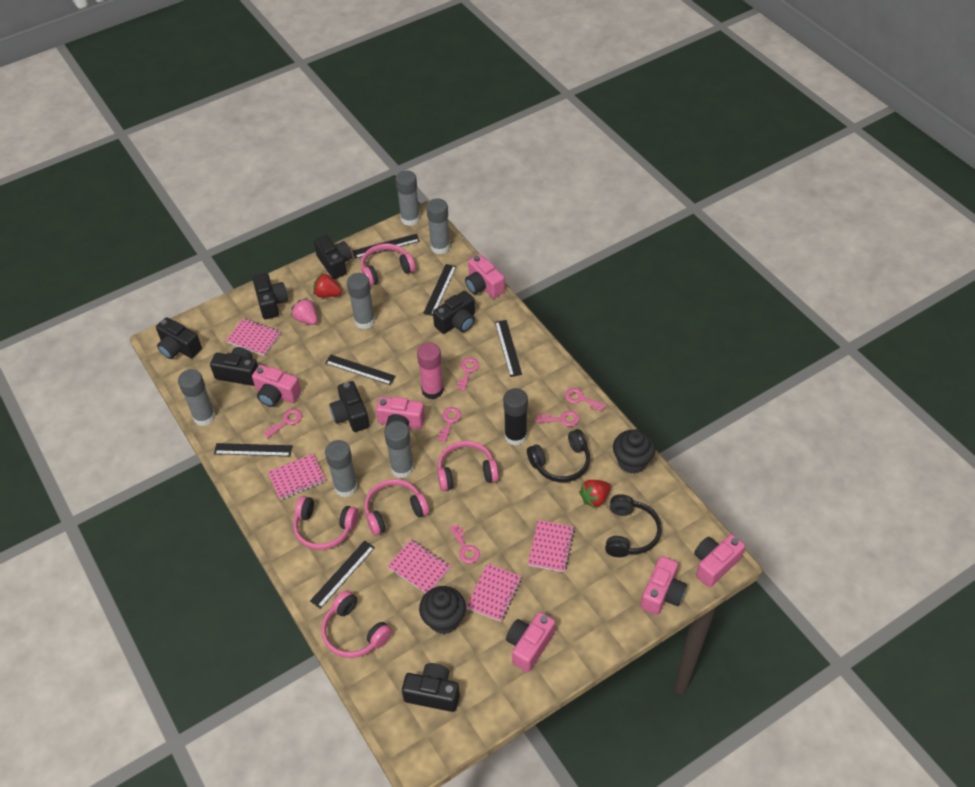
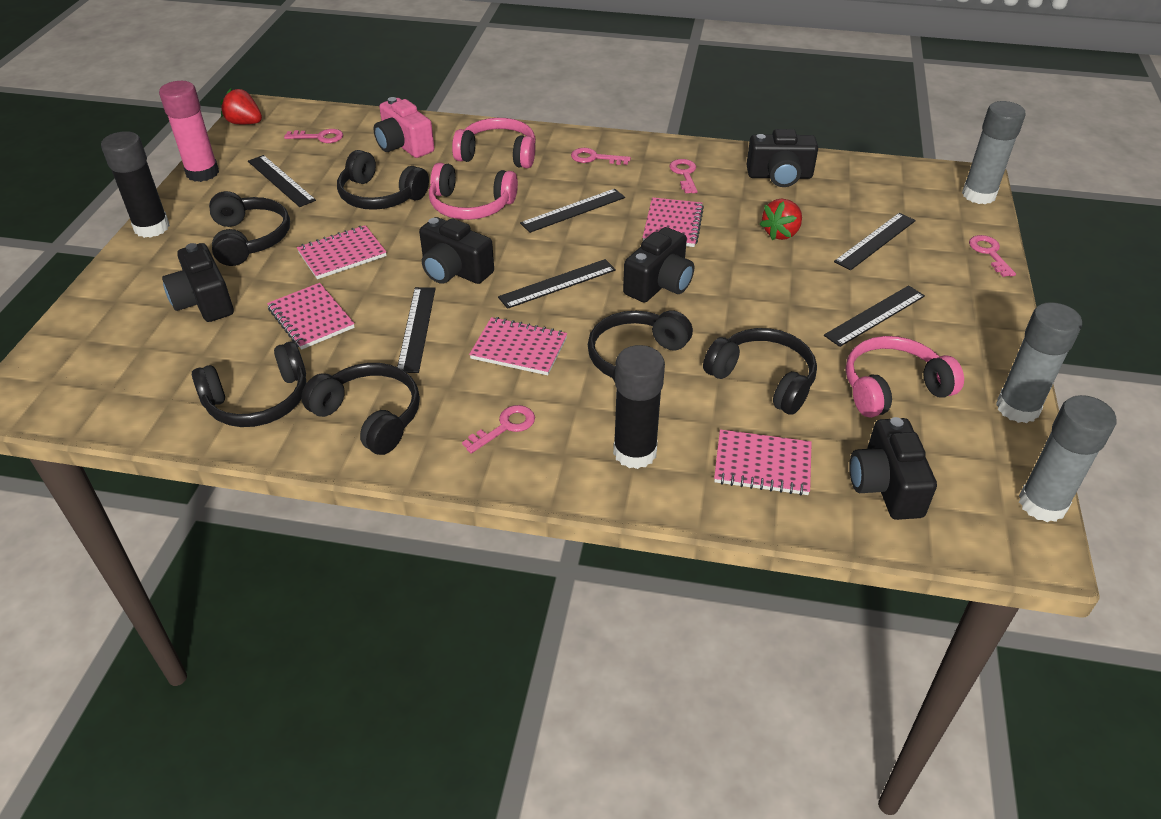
black camera: [156,317,202,359] [210,347,258,386] [252,273,288,319] [314,235,352,279] [329,381,369,432] [402,663,460,712] [433,291,475,334] = 7 -> [162,243,234,322] [419,217,494,284] [623,227,694,303] [746,129,818,187] [849,417,937,520] = 5
black cupcake: [419,586,466,634] [613,430,656,474] = 2 -> none = 0
black glue stick: [503,388,528,446] = 1 -> [101,131,170,238] [613,345,665,469] = 2
black headphones: [527,429,590,482] [605,494,662,557] = 2 -> [192,341,306,427] [209,191,290,266] [301,363,420,455] [337,150,429,210] [588,310,693,382] [703,328,817,415] = 6
grey glue stick: [178,369,216,426] [325,440,358,497] [347,273,375,329] [384,421,414,478] [396,170,420,226] [426,198,450,254] = 6 -> [962,101,1026,204] [996,302,1082,423] [1019,395,1116,522] = 3
pink camera: [252,365,301,407] [376,397,425,429] [465,254,505,298] [506,612,555,672] [640,556,687,615] [694,534,745,587] = 6 -> [374,97,434,158] = 1
pink headphones: [293,496,358,550] [321,590,392,658] [361,243,416,286] [364,479,429,536] [437,441,499,491] = 5 -> [429,163,518,220] [452,118,536,168] [846,336,964,418] = 3
pink key: [263,409,302,438] [438,407,461,443] [450,524,480,563] [457,358,479,391] [536,411,579,426] [565,388,606,412] = 6 -> [284,129,343,143] [462,405,535,454] [571,148,631,165] [669,159,698,193] [969,235,1016,277] = 5
pink strawberry: [291,298,318,325] = 1 -> none = 0

